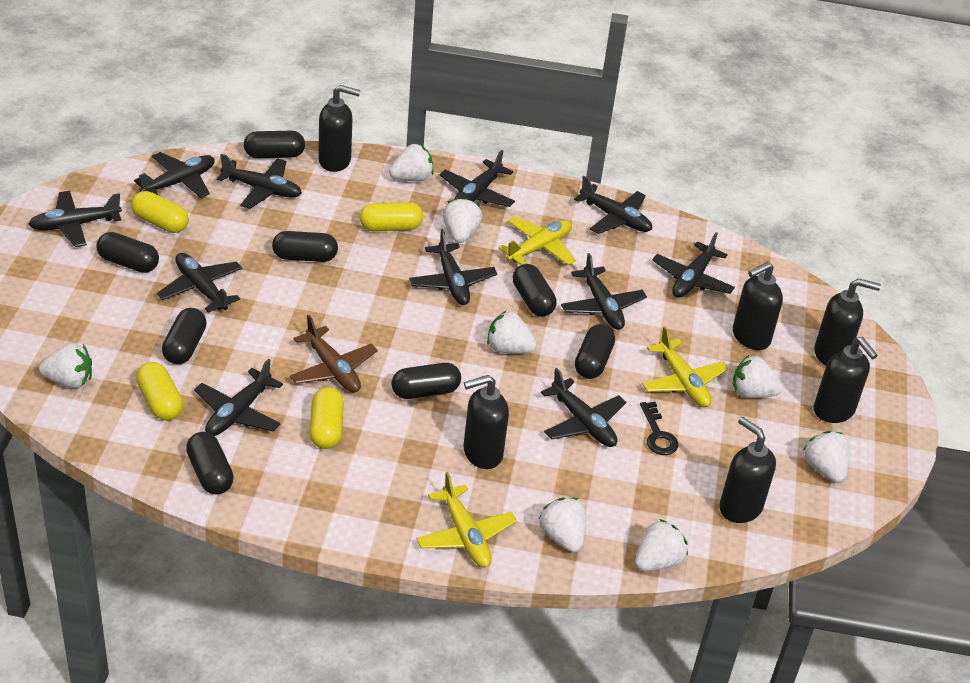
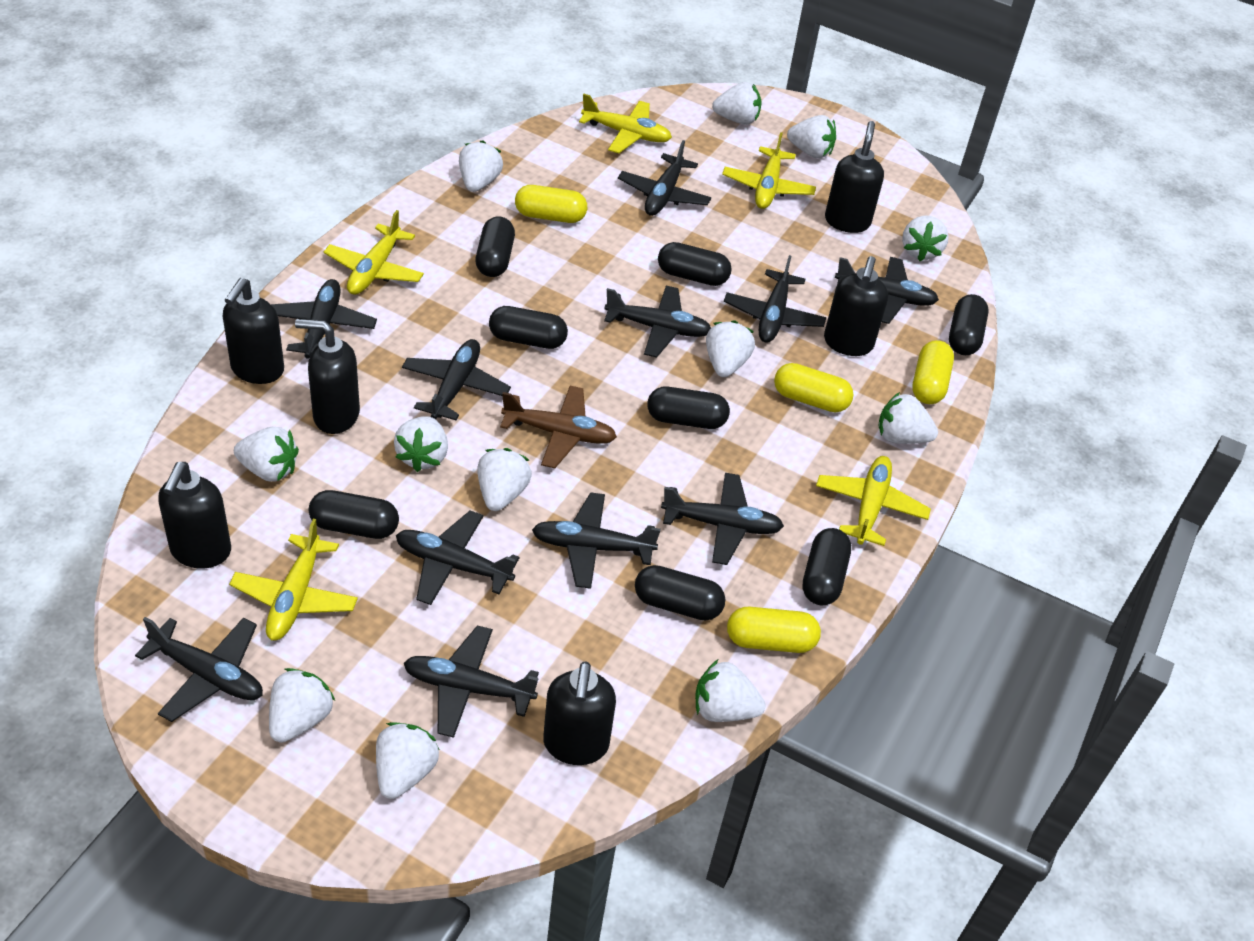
black key: [640,402,678,455] = 1 -> none = 0
white strawberry: [39,343,92,388] [389,143,434,181] [443,197,482,243] [487,310,537,353] [538,498,586,552] [635,519,688,571] [733,355,783,398] [803,431,849,483] = 8 -> [234,427,299,482] [269,668,335,743] [376,722,439,799] [394,416,448,472] [459,140,503,192] [477,448,532,511] [695,660,765,722] [706,320,755,377] [712,82,762,125] [787,115,836,158] [878,392,938,444] [902,215,949,261] = 12
yellow plane: [416,472,517,567] [498,217,576,265] [642,326,728,407] = 3 -> [229,518,358,640] [324,210,424,295] [579,94,672,153] [722,132,816,209] [816,456,931,546] = 5

